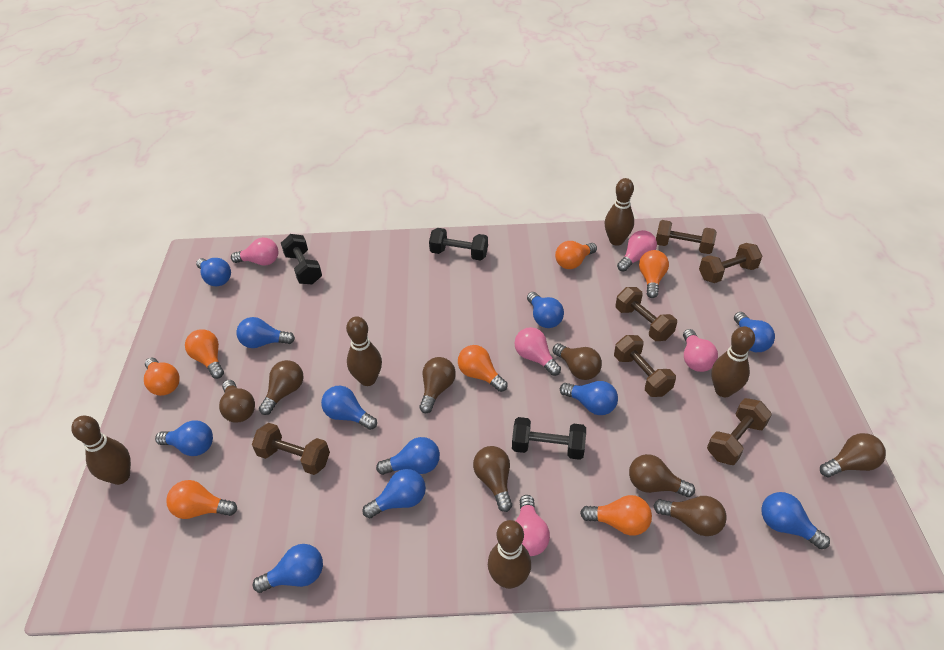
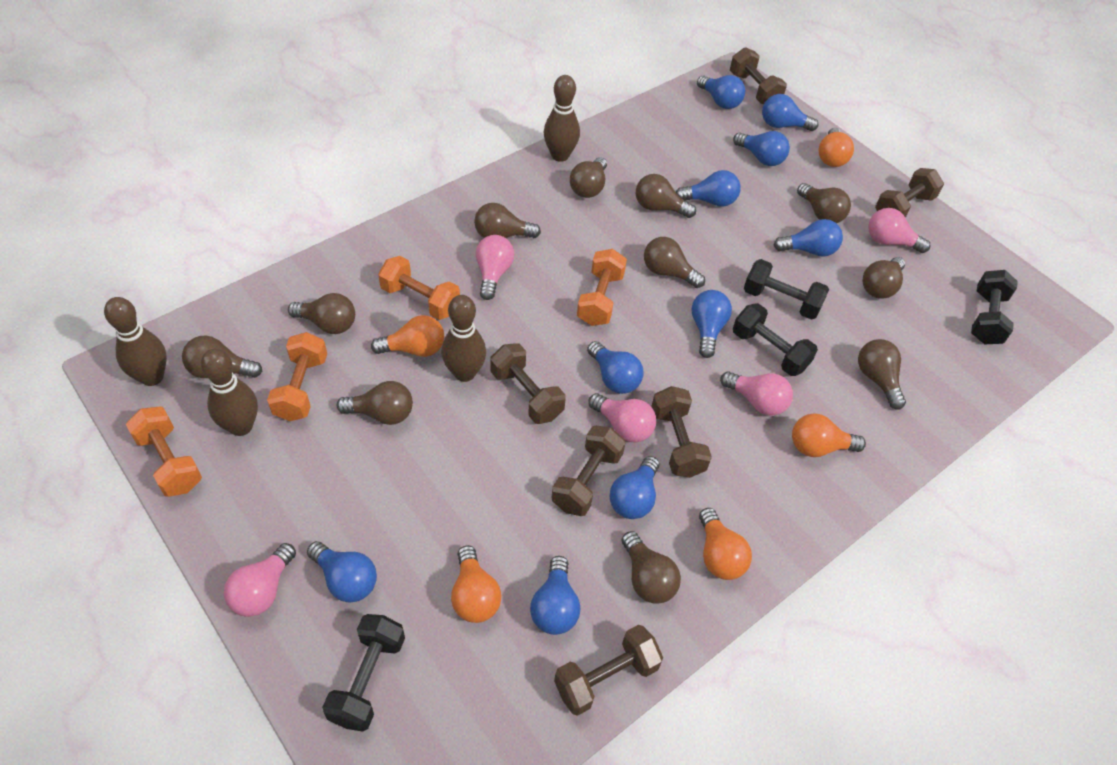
black dumbbell: [281,234,322,284] [429,228,488,261] [512,417,586,460] = 3 -> [322,614,405,732] [733,303,818,376] [744,259,829,320] [971,270,1018,344] = 4
blue light bulb: [155,420,213,456] [196,258,231,286] [236,317,295,348] [253,544,323,593] [321,386,377,430] [363,469,426,518] [376,437,440,475] [527,292,564,328] [560,381,618,415] [734,312,775,352] [761,492,830,549] = 11 -> [307,541,377,603] [530,556,580,635] [587,341,644,394] [610,456,659,519] [676,170,741,207] [691,290,732,358] [697,75,745,109] [733,131,790,166] [762,94,819,131] [774,219,843,257] = 10
brown bowling pin: [71,416,131,485] [346,316,382,386] [488,520,531,589] [605,178,634,246] [711,326,755,397] = 5 -> [104,297,167,386] [201,349,258,436] [441,295,486,382] [544,75,580,162] = 4
brown light bulb: [219,380,255,423] [259,360,303,415] [419,357,456,413] [473,446,512,512] [553,343,602,380] [629,454,695,497] [653,496,727,536] [820,433,886,477] = 8 -> [182,336,262,378] [288,293,355,334] [337,381,413,425] [474,203,541,238] [570,157,607,198] [622,531,681,604] [636,174,696,218] [644,237,705,288] [797,183,851,223] [858,339,906,410] [863,257,905,299] = 11
orange dumbbell: none = 0 -> [126,407,202,497] [267,332,327,421] [378,256,460,320] [577,249,627,326] = 4
orange light bulb: [144,358,180,396] [166,480,237,519] [185,329,224,379] [458,345,508,392] [555,241,597,269] [580,495,652,536] [639,250,669,298] = 7 -> [371,315,444,357] [451,545,501,623] [699,508,752,580] [792,414,866,457] [819,128,854,167] = 5

